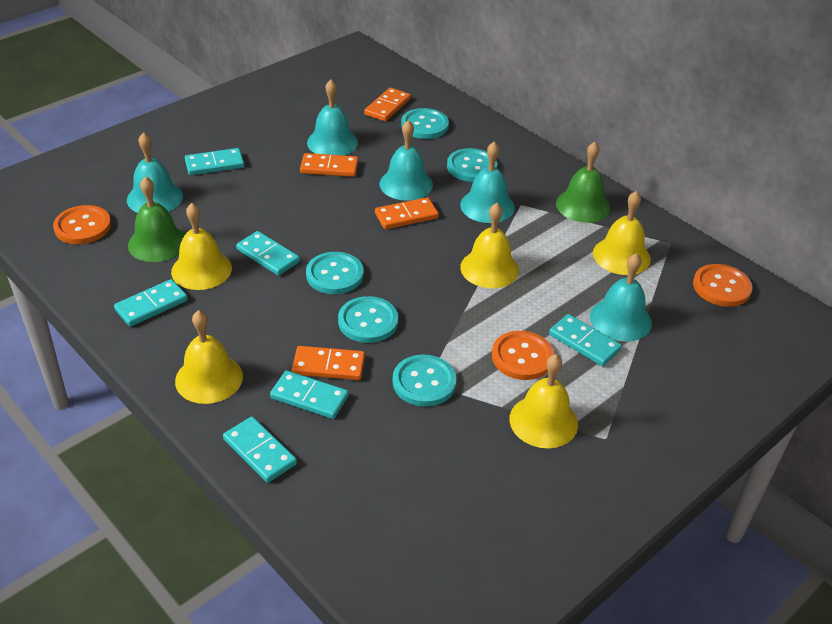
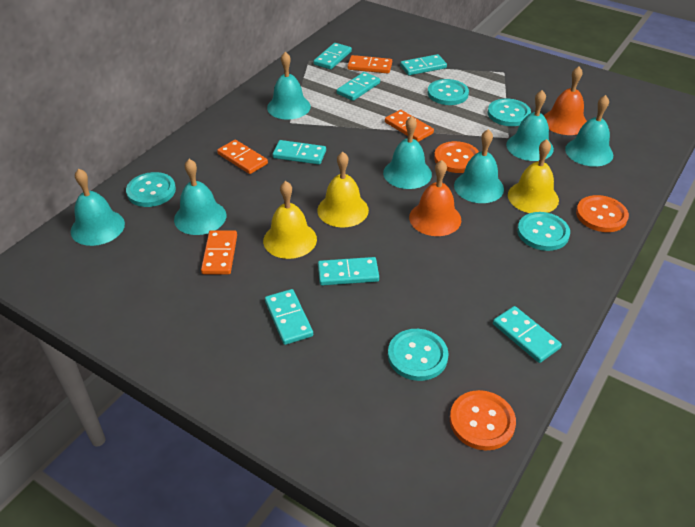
green bell: [128,176,185,262] [556,142,610,223] = 2 -> none = 0
orange bell: none = 0 -> [409,160,461,236] [544,66,587,135] = 2
turquoise bell: [127,132,183,213] [307,80,358,156] [379,120,433,201] [460,142,515,223] [590,253,652,342] = 5 -> [71,169,125,246] [174,159,226,235] [267,52,311,120] [383,116,432,189] [454,129,504,203] [506,90,554,161] [565,95,613,167] = 7
turquoise domino: [114,279,188,327] [185,148,244,175] [223,417,297,483] [236,231,300,276] [270,370,349,419] [549,314,622,366] = 6 -> [265,289,313,345] [272,140,326,165] [314,43,352,69] [318,257,379,285] [337,72,380,101] [400,54,447,75] [493,306,562,363] = 7
yellow bell: [171,203,232,290] [175,310,243,404] [460,203,519,288] [509,354,578,448] [593,191,651,275] = 5 -> [263,181,317,259] [317,152,369,228] [508,139,559,213] = 3

